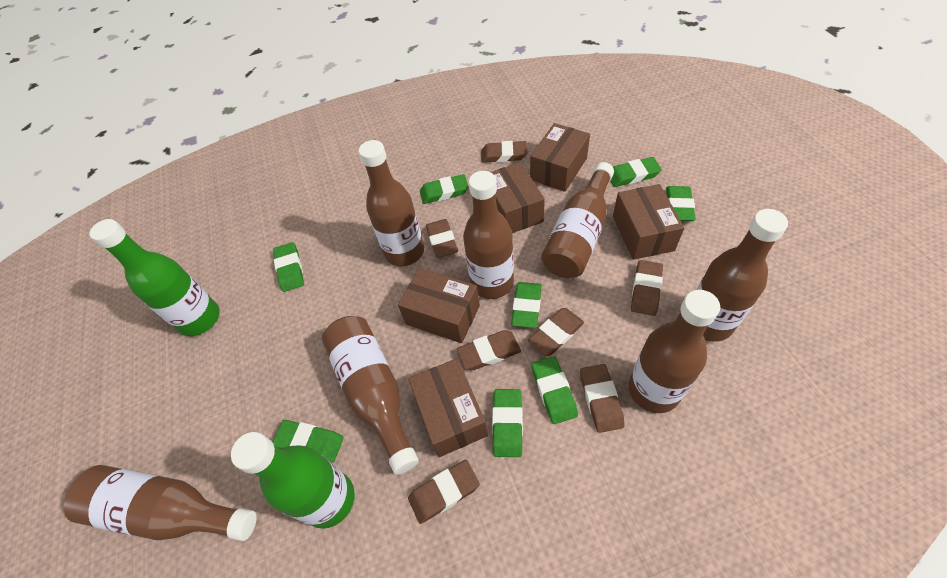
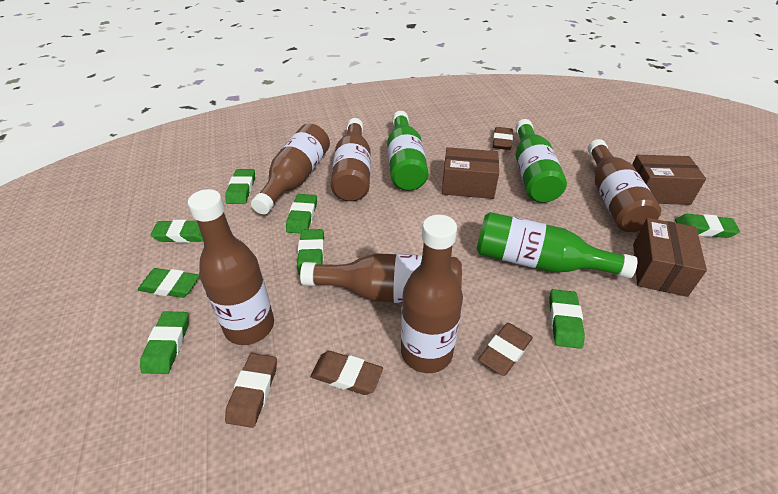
brown bottle: [64,465,257,541] [322,316,419,475] [359,140,424,266] [463,171,514,299] [541,162,614,278] [629,290,720,413] [696,209,788,342] = 7 -> [188,189,274,345] [251,123,330,215] [300,253,462,303] [331,118,371,201] [401,215,463,373] [588,139,661,232] = 6
brown box: [398,268,480,343] [408,358,488,457] [491,162,545,233] [530,123,590,192] [613,184,684,260] = 5 -> [442,147,499,199] [632,155,706,205] [633,218,707,297] = 3
brown eraser: [408,460,480,524] [426,219,458,258] [457,330,521,370] [481,141,527,163] [528,308,584,356] [580,364,624,433] [631,260,663,316] = 7 -> [225,353,277,428] [310,351,383,395] [478,323,533,376] [493,127,513,150] = 4
green bottle: [89,219,219,336] [231,432,355,529] = 2 -> [387,111,429,191] [477,212,638,279] [516,119,567,203] = 3

